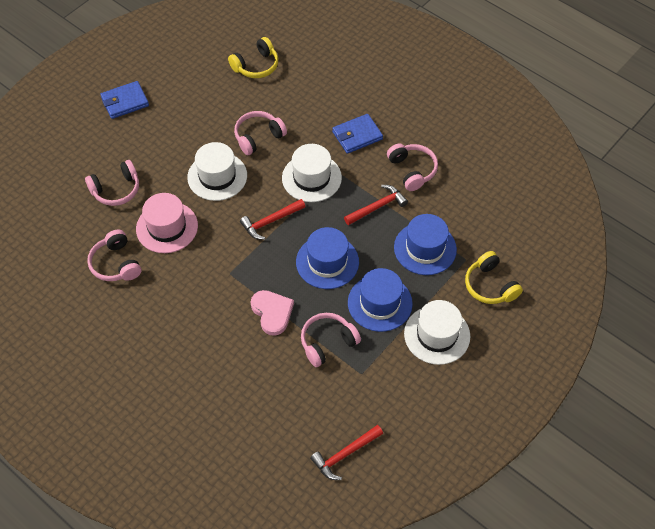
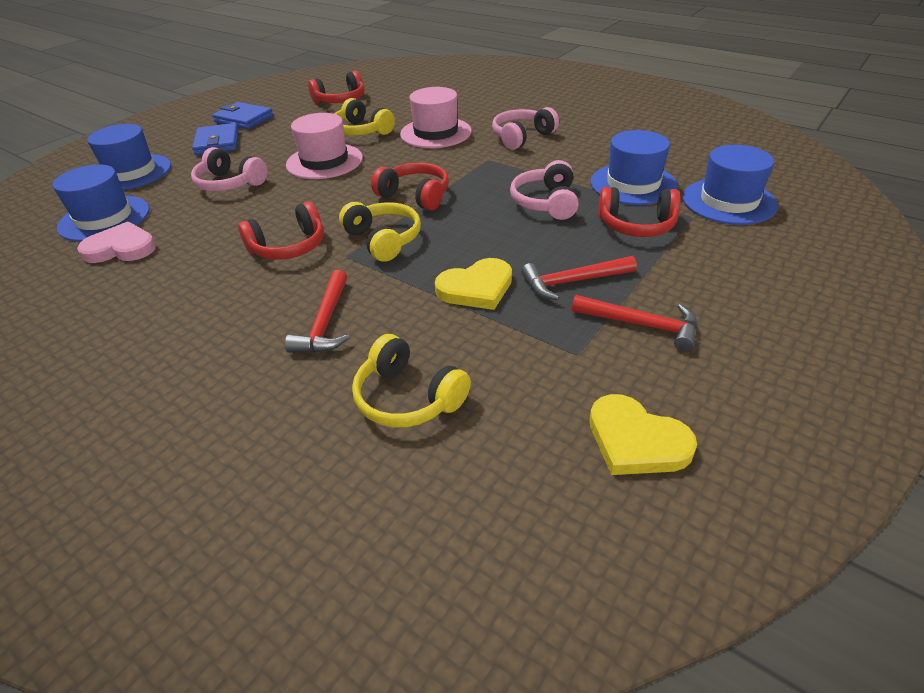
blue hat: [296,227,359,289] [348,268,413,332] [394,214,457,275] = 3 -> [52,164,150,242] [87,124,171,190] [591,130,678,205] [683,145,778,225] = 4
pink hat: [136,193,198,253] = 1 -> [286,113,363,179] [400,87,472,148] = 2
pink headphones: [85,160,139,206] [87,229,141,281] [234,111,287,155] [301,313,361,367] [387,144,438,191] = 5 -> [191,147,267,191] [492,107,559,150] [510,160,579,220] = 3
red headphones: none = 0 -> [238,202,324,260] [308,71,365,103] [371,163,449,211] [598,187,681,237] = 4
white hat: [187,142,247,201] [282,144,342,202] [404,300,470,365] = 3 -> none = 0
yellow headphones: [228,37,278,78] [465,251,523,304] = 2 -> [334,98,395,135] [339,202,421,262] [352,334,471,428] = 3
yellow heart: none = 0 -> [435,258,512,310] [589,394,697,475] = 2

